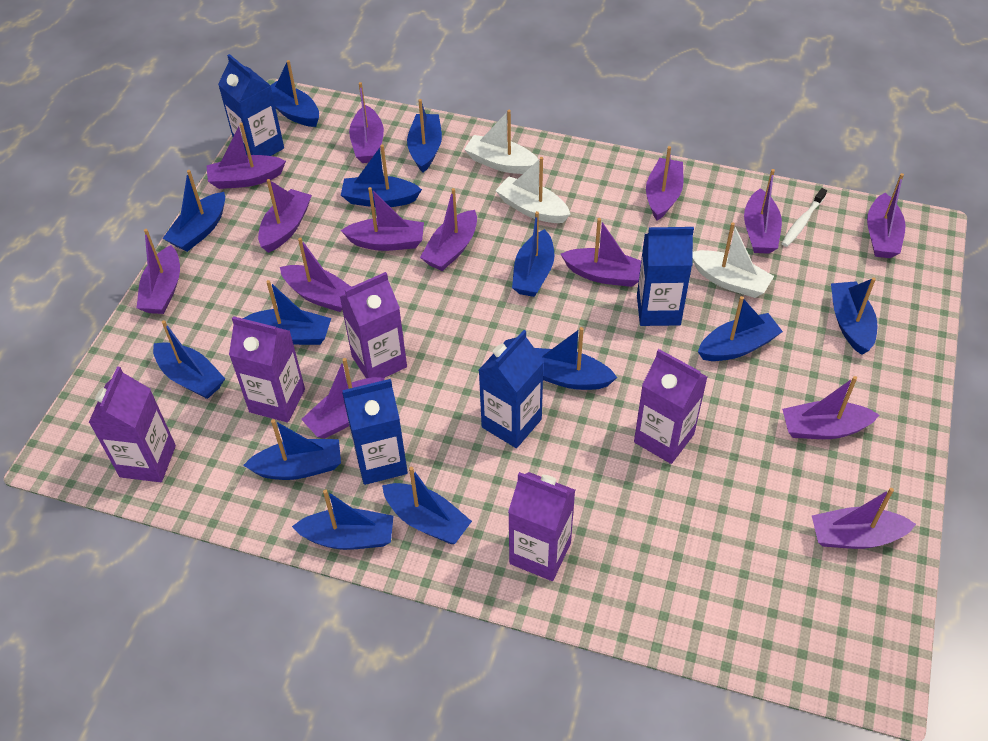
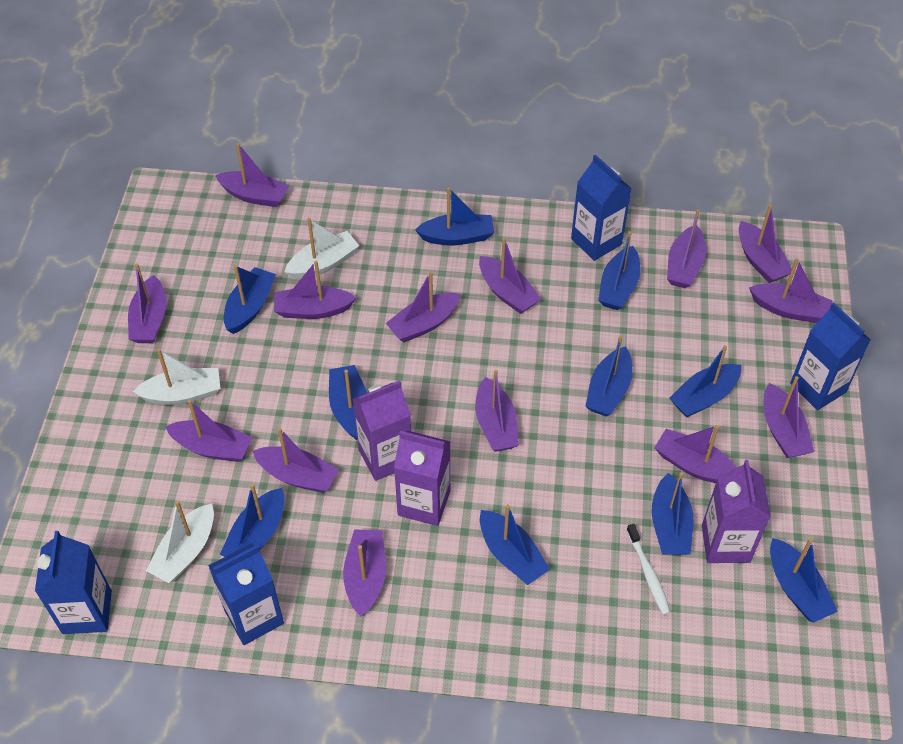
blue boat: [153,320,225,399] [163,170,225,252] [243,280,331,345] [243,419,341,480] [271,60,319,127] [292,489,394,550] [341,144,422,207] [382,467,472,544] [407,99,442,173] [512,211,554,297] [535,327,617,390] [698,296,783,361] [831,277,877,355] = 13 -> [219,484,285,557] [224,265,276,334] [329,365,367,440] [415,187,494,245] [480,504,550,585] [585,336,633,416] [598,231,641,310] [651,472,694,555] [669,345,741,417] [770,538,838,623] = 10
purple carton: [89,366,176,482] [229,316,305,422] [340,272,407,378] [508,472,575,581] [634,349,708,464] = 5 -> [353,380,411,481] [394,431,451,526] [702,460,771,563] = 3

